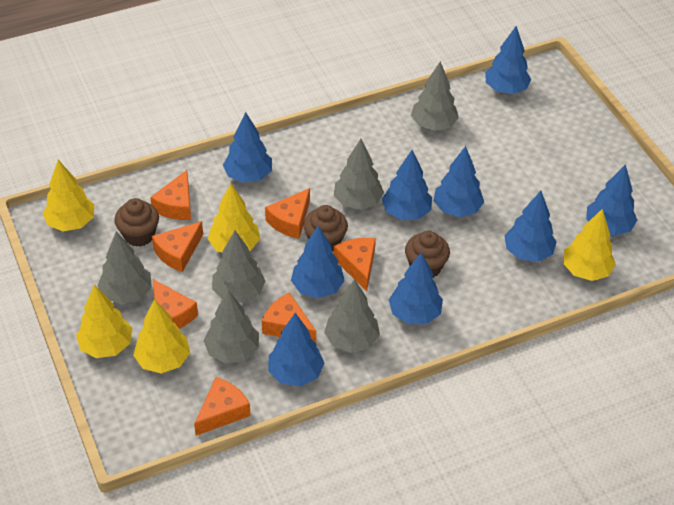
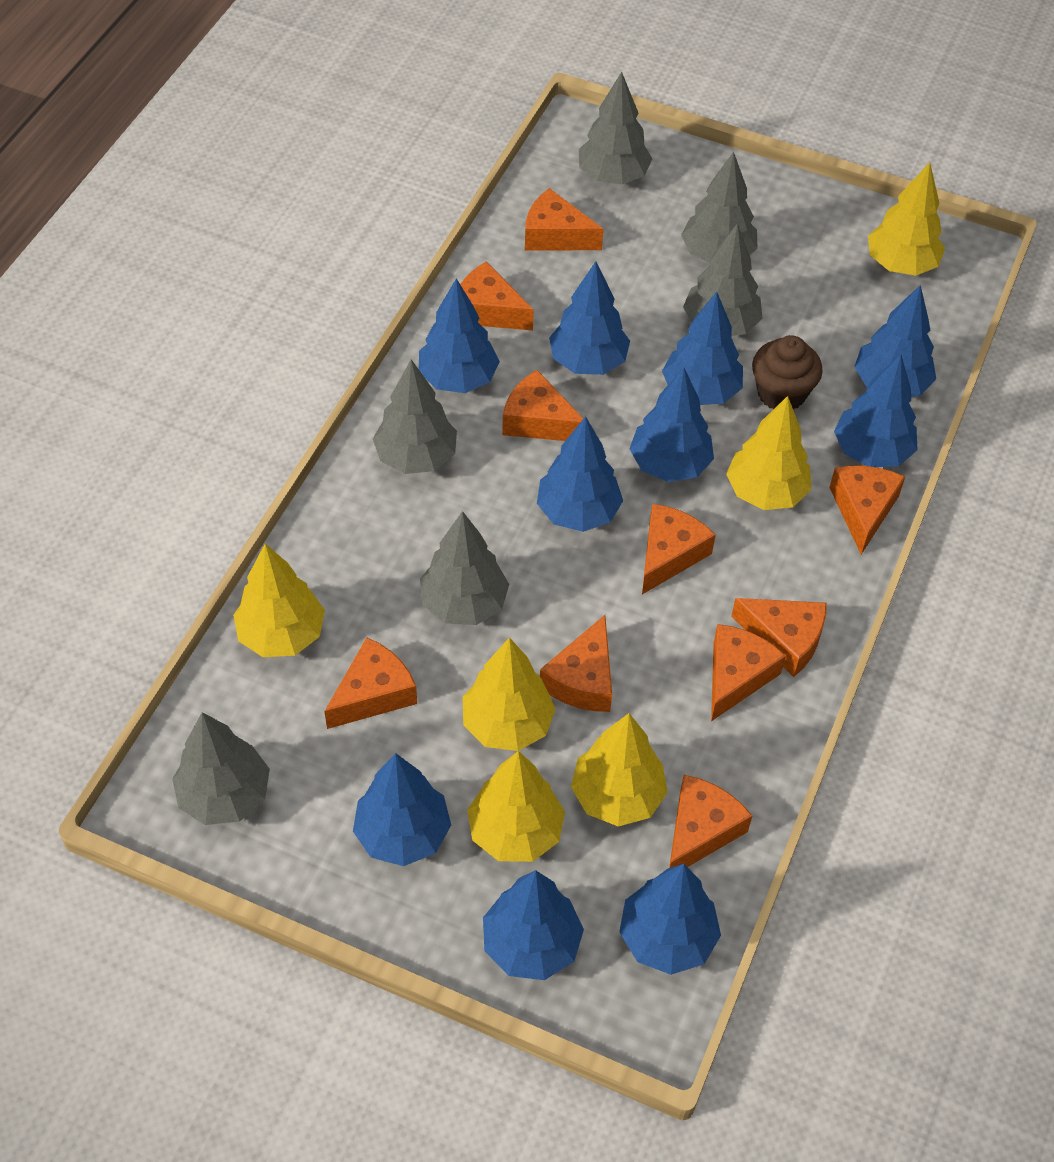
blue tree: [223,112,272,183] [268,313,324,387] [291,225,345,298] [382,150,432,220] [389,252,443,324] [434,146,484,217] [485,26,531,94] [504,191,557,262] [586,164,637,236] = 9 -> [353,753,451,866] [419,278,500,393] [483,870,584,980] [537,416,623,532] [549,261,630,375] [619,864,721,975] [630,368,714,482] [662,292,743,405] [834,354,917,467] [854,285,936,397] = 10
brown cupcake: [114,198,159,247] [303,205,348,251] [405,231,450,278] = 3 -> [752,335,823,410] = 1
orange cheese: [150,170,191,220] [152,221,203,272] [153,279,198,329] [194,377,251,436] [262,292,316,343] [265,188,310,239] [334,238,376,291] = 7 -> [324,637,417,729] [460,261,534,330] [502,370,583,441] [525,188,603,251] [540,615,612,712] [642,504,716,594] [669,775,752,868] [711,624,786,721] [731,598,827,677] [829,466,905,554] = 10
yellow tree: [43,160,94,231] [76,284,132,358] [133,299,190,374] [208,183,260,253] [563,209,616,281] = 5 -> [233,544,325,657] [463,637,556,751] [467,751,565,862] [571,713,668,826] [726,396,811,510] [868,162,945,276] = 6

